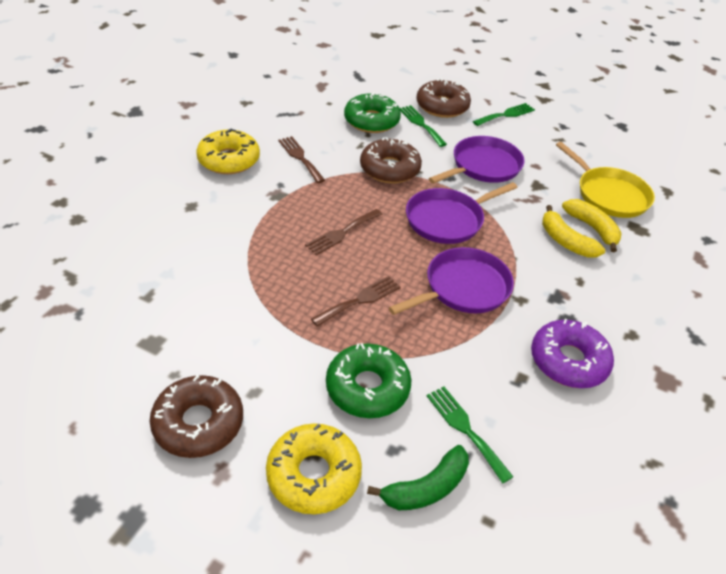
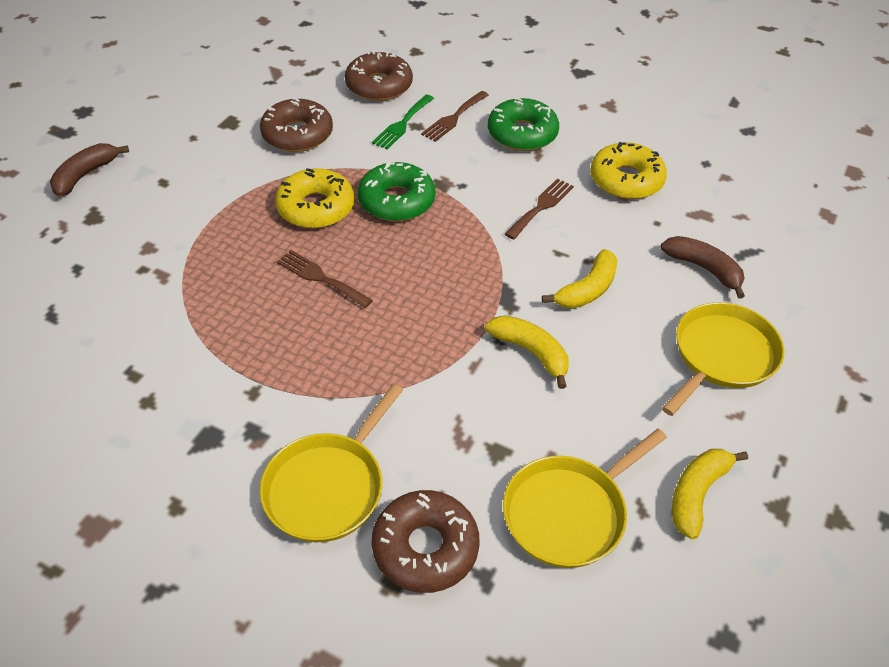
brown banana: none = 0 -> [50,143,129,197] [660,236,745,299] = 2
green banana: [367,445,469,510] = 1 -> none = 0
green fork: [399,105,447,147] [427,387,513,483] [473,103,535,126] = 3 -> [372,95,434,150] = 1
purple donut: [531,319,614,388] = 1 -> none = 0
purple pan: [389,247,514,315] [406,182,517,244] [429,136,525,184] = 3 -> none = 0
yellow banana: [542,205,605,258] [562,199,622,252] = 2 -> [485,315,569,389] [542,249,617,309] [672,449,748,539] = 3
yellow pan: [556,142,655,218] = 1 -> [260,384,403,542] [503,429,667,568] [662,302,784,416] = 3

